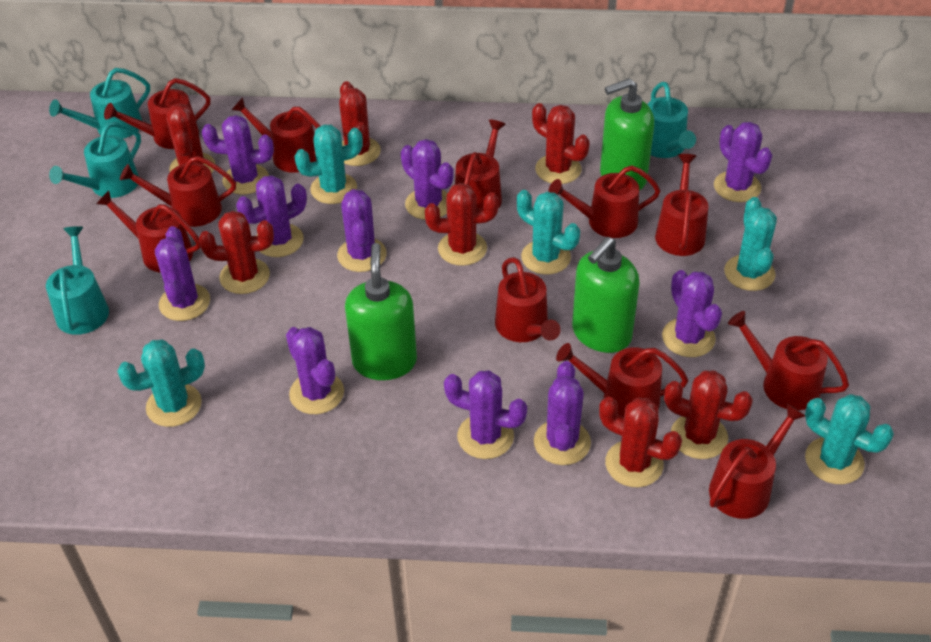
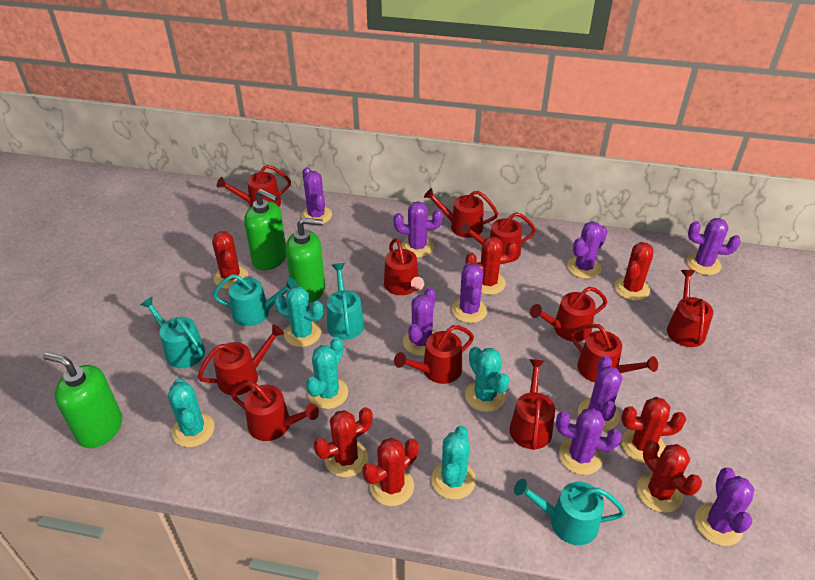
purple cactus: [155,226,210,321] [202,115,274,195] [236,175,307,257] [286,327,344,414] [337,189,386,272] [401,139,454,220] [444,370,527,459] [534,361,591,465] [662,270,722,357] [714,122,772,202] = 10 -> [301,167,332,224] [393,201,443,257] [403,287,436,356] [452,263,487,323] [556,408,622,475] [567,221,608,279] [578,356,622,431] [687,218,741,275] [695,468,755,546] = 9

